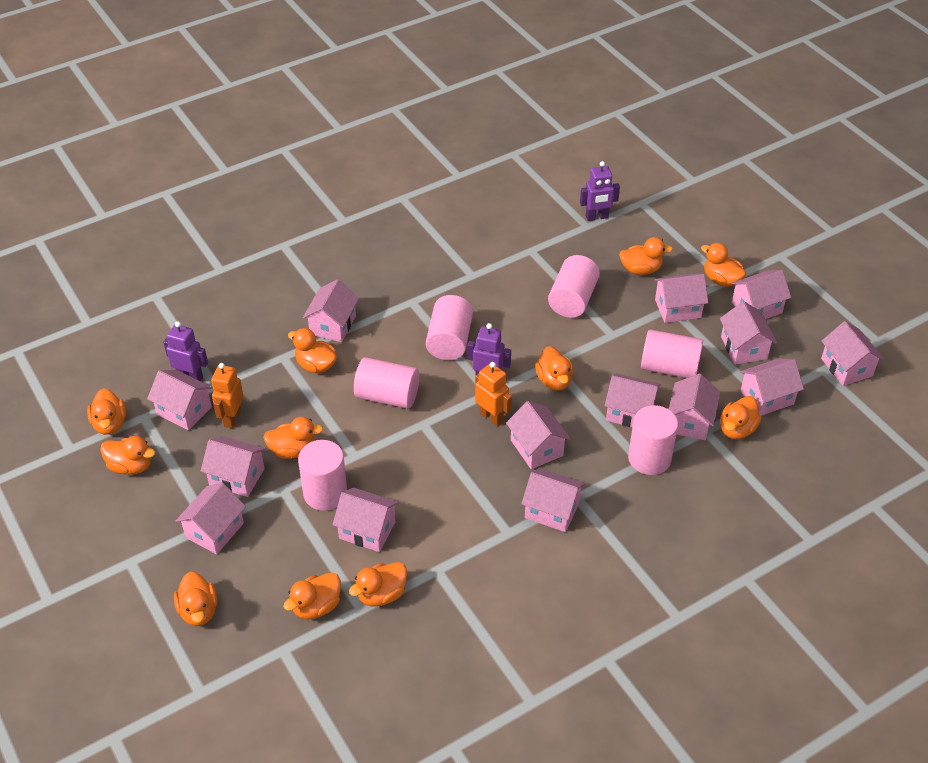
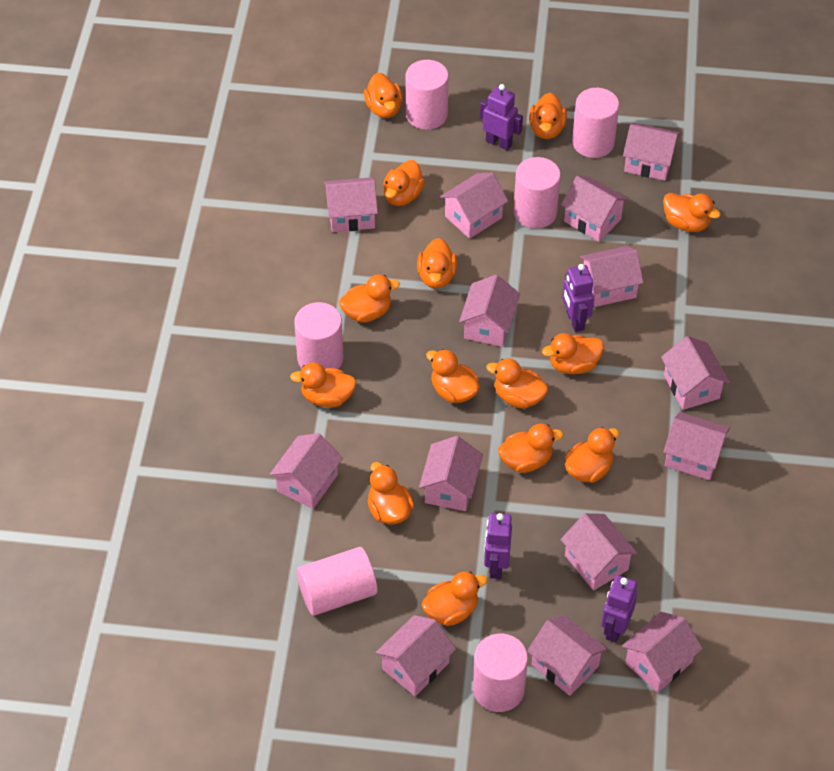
orange duck: [87,388,126,435] [100,436,155,475] [174,572,217,626] [263,417,323,459] [283,572,341,620] [288,328,337,373] [349,562,407,607] [535,346,573,390] [619,237,673,275] [701,243,746,287] [721,396,762,439] = 11 -> [290,362,357,408] [339,274,400,323] [364,73,402,118] [368,462,414,524] [383,160,425,206] [417,238,457,289] [422,571,487,626] [426,349,480,403] [486,358,548,409] [498,423,563,473] [529,93,567,139] [542,333,604,374] [565,427,619,483] [663,193,721,232] = 14
orange robot: [211,363,244,428] [475,362,512,426] = 2 -> none = 0
purple robot: [163,321,208,381] [467,323,511,376] [580,161,620,221] = 3 -> [480,84,523,151] [484,513,512,579] [562,264,594,332] [601,575,637,643] = 4

